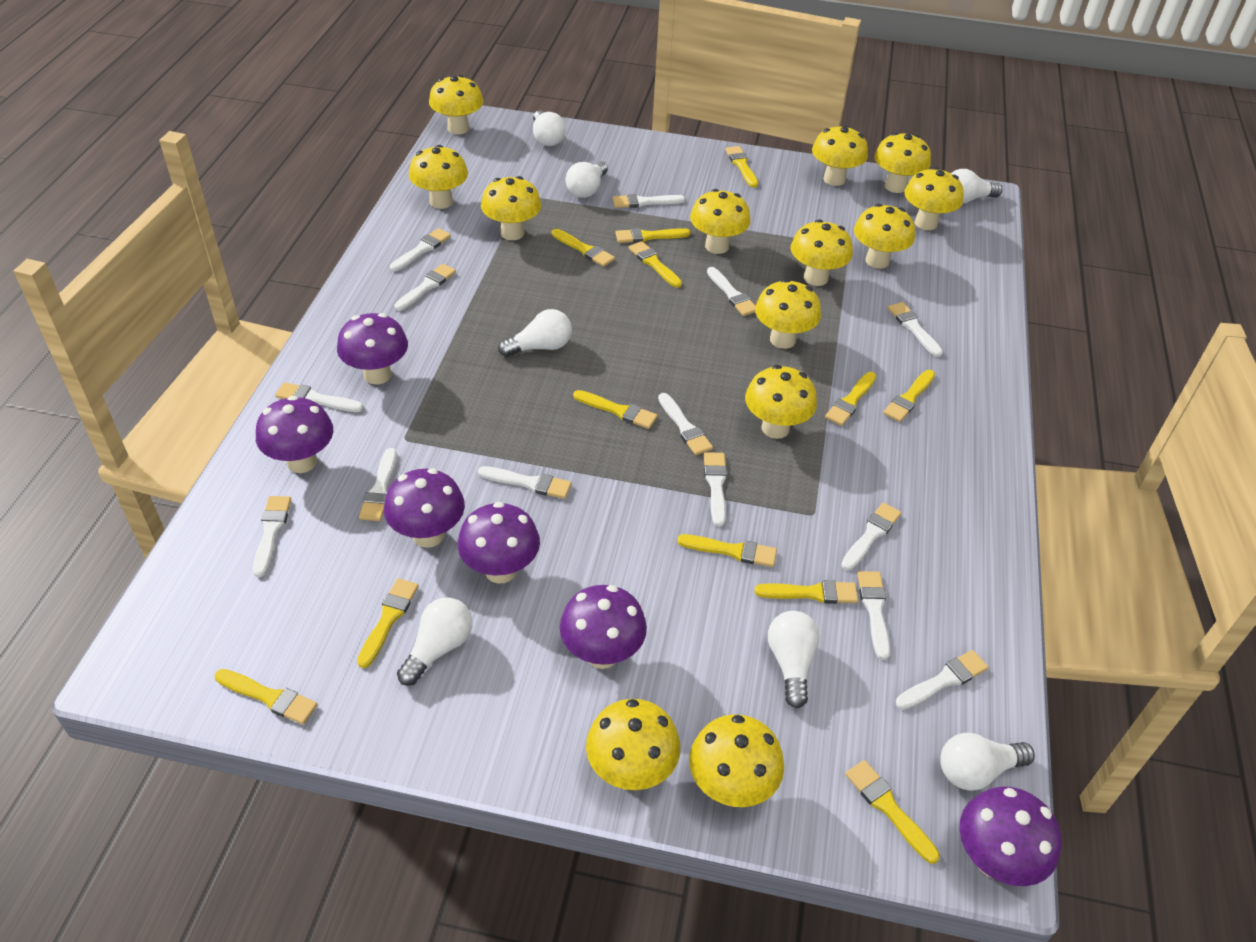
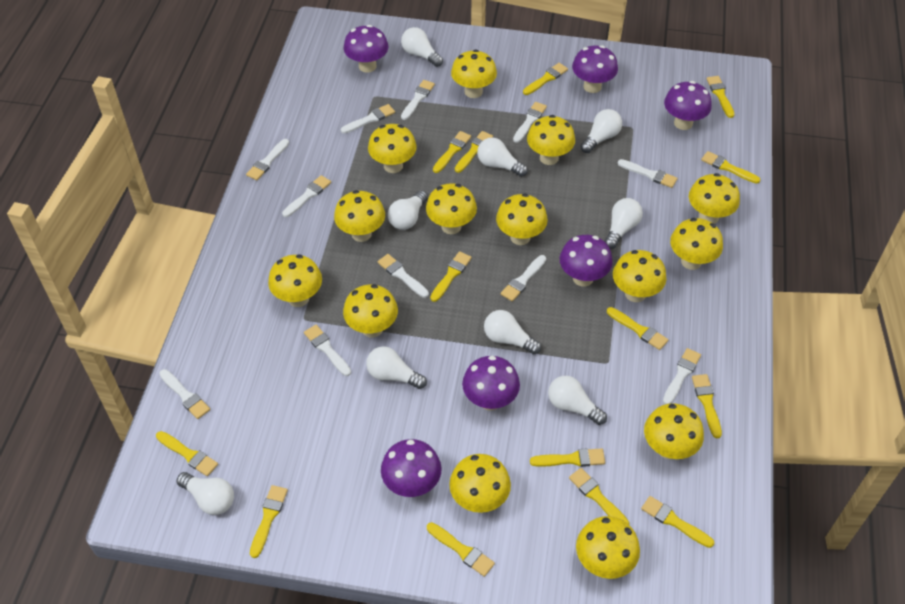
white brush: [253,496,291,577] [275,382,364,412] [359,448,397,521] [390,228,451,271] [394,264,456,311] [478,466,572,499] [612,194,685,208] [658,393,713,455] [704,452,727,527] [707,267,755,316] [841,502,901,570] [857,571,890,660] [888,302,943,357] [896,650,988,710] = 14 -> [159,369,210,419] [246,139,289,180] [282,175,331,217] [304,325,351,376] [341,104,395,134] [378,254,429,298] [401,80,435,120] [501,255,546,301] [513,102,547,143] [618,159,677,188] [663,348,701,404] = 11
white light bulb: [397,598,473,686] [498,309,572,357] [533,111,566,146] [566,161,608,198] [768,611,820,708] [940,733,1035,791] [951,169,1002,204] = 7 -> [177,472,234,515] [366,346,427,389] [388,190,428,230] [401,27,443,67] [477,138,528,177] [484,310,541,354] [548,376,607,425] [580,109,622,153] [604,198,643,249] = 9
yellow brush: [215,669,318,724] [357,578,419,668] [552,229,615,267] [573,390,658,429] [615,228,691,243] [628,241,682,288] [677,534,777,567] [725,146,758,188] [755,580,858,604] [825,372,876,426] [845,760,940,864] [883,370,935,422] = 12 -> [156,431,218,476] [250,485,288,558] [427,522,495,577] [430,251,472,302] [433,131,471,173] [455,131,493,173] [523,63,568,95] [530,448,605,467] [569,468,629,524] [607,307,668,350] [641,496,714,548] [692,374,722,438] [701,151,760,184] [707,76,735,118] = 14
yellow mushroom: [409,145,468,209] [429,75,483,135] [481,176,542,240] [586,699,680,790] [689,714,784,807] [690,189,751,254] [745,365,817,439] [755,279,821,349] [791,219,853,286] [812,125,868,186] [854,204,915,269] [874,132,931,193] [905,167,964,230] = 13 -> [268,254,322,307] [334,190,385,242] [343,284,398,338] [368,124,417,173] [426,183,477,234] [449,454,511,513] [451,50,497,98] [496,193,548,245] [527,115,575,165] [576,516,640,579] [613,250,667,302] [644,403,704,459] [670,218,723,270] [689,173,740,224] = 14

